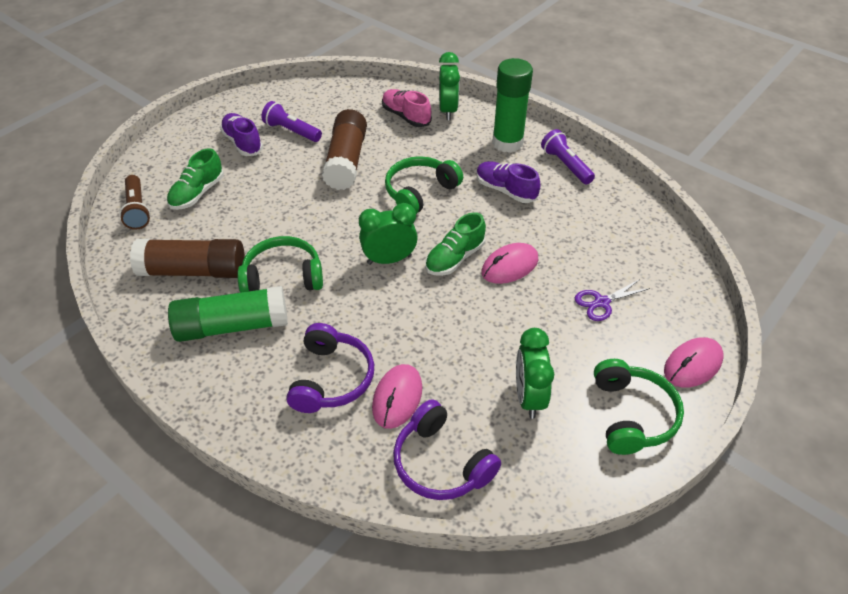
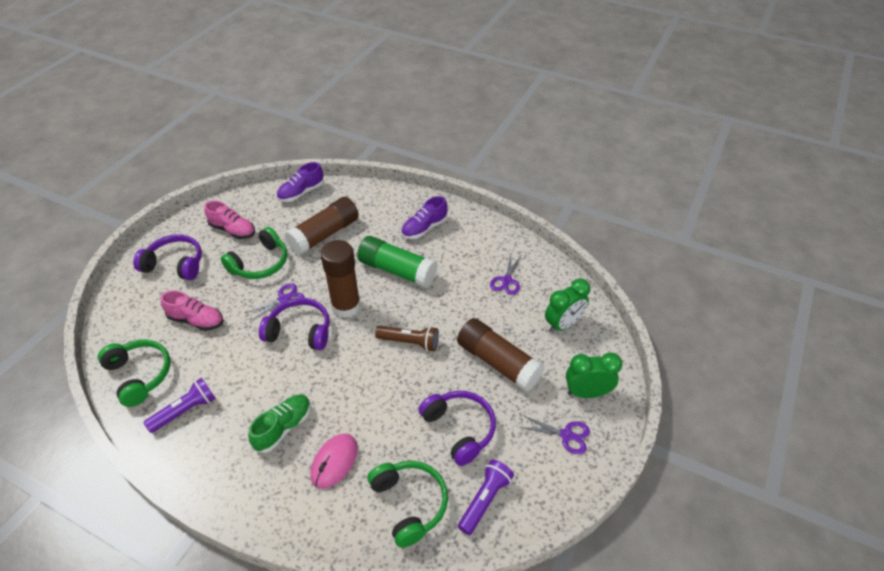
brown glue stick: [130,239,245,278] [322,109,367,190] = 2 -> [285,197,359,255] [321,240,361,318] [457,318,545,392] = 3
green clock: [359,203,418,265] [439,52,460,120] [516,328,554,419] = 3 -> [545,279,590,333] [566,353,622,398] = 2
green glue stick: [168,286,288,342] [492,58,533,153] = 2 -> [357,236,437,288] = 1
green shoe: [167,148,224,210] [425,212,486,276] = 2 -> [248,394,311,453] = 1
pink mouse: [372,364,422,429] [481,243,538,284] [664,337,724,388] = 3 -> [310,434,358,489] = 1
pink shoe: [382,89,432,127] = 1 -> [161,290,224,331] [204,200,255,239] = 2
purple headphones: [286,323,374,413] [393,399,501,500] = 2 -> [133,234,202,280] [259,298,330,350] [418,391,496,466] = 3
purple scissors: [575,279,650,321] = 1 -> [245,283,305,321] [490,255,521,295] [519,415,590,454] = 3

